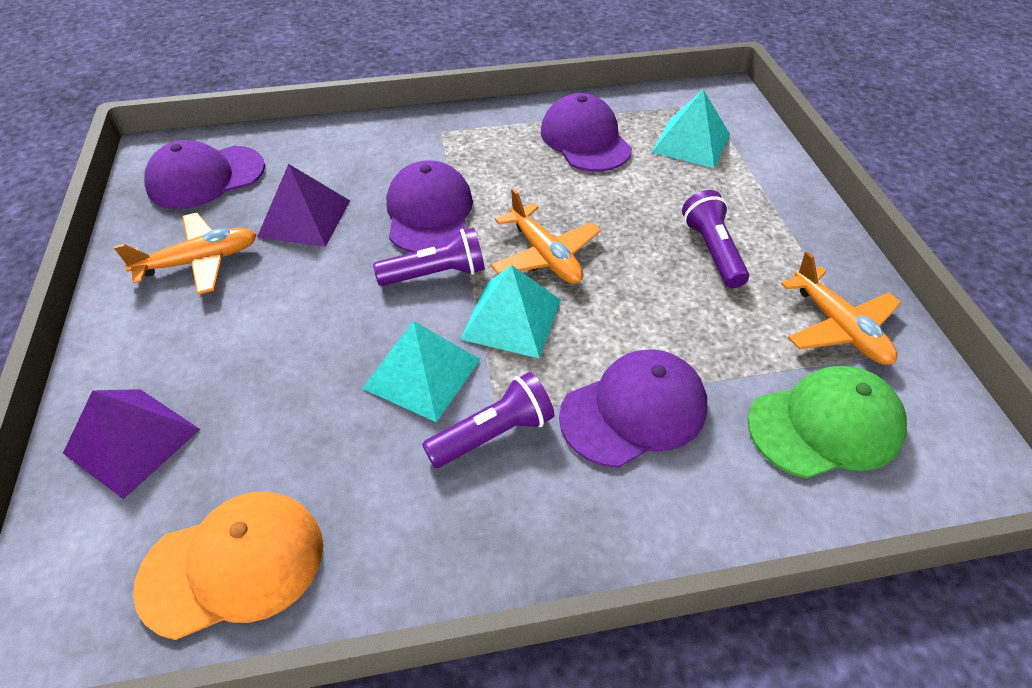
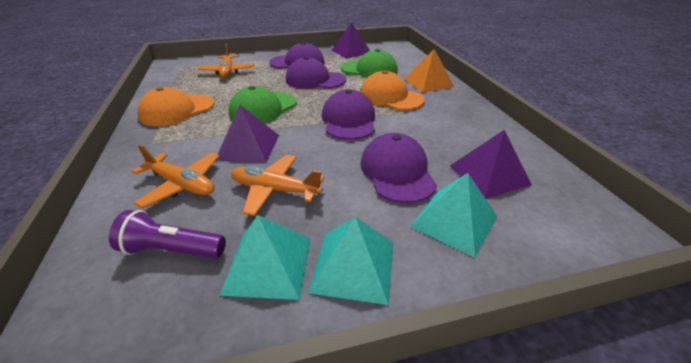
green cap: [747,366,907,479] = 1 -> [229,86,297,123] [341,49,398,78] = 2
orange cap: [133,492,323,640] = 1 -> [137,87,215,126] [360,70,425,110] = 2
orange pyramid: none = 0 -> [405,49,454,93] = 1
purple flashlight: [373,228,485,286] [422,372,554,468] [682,190,749,288] = 3 -> [109,210,226,258] = 1
purple pyramid: [63,389,200,499] [257,164,350,247] = 2 -> [217,105,279,162] [332,23,370,59] [450,130,532,199] = 3

